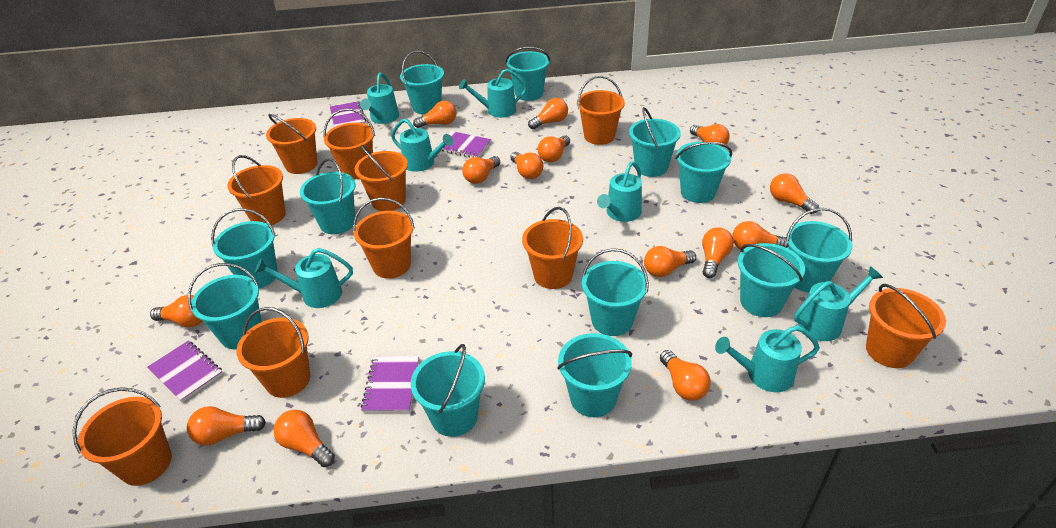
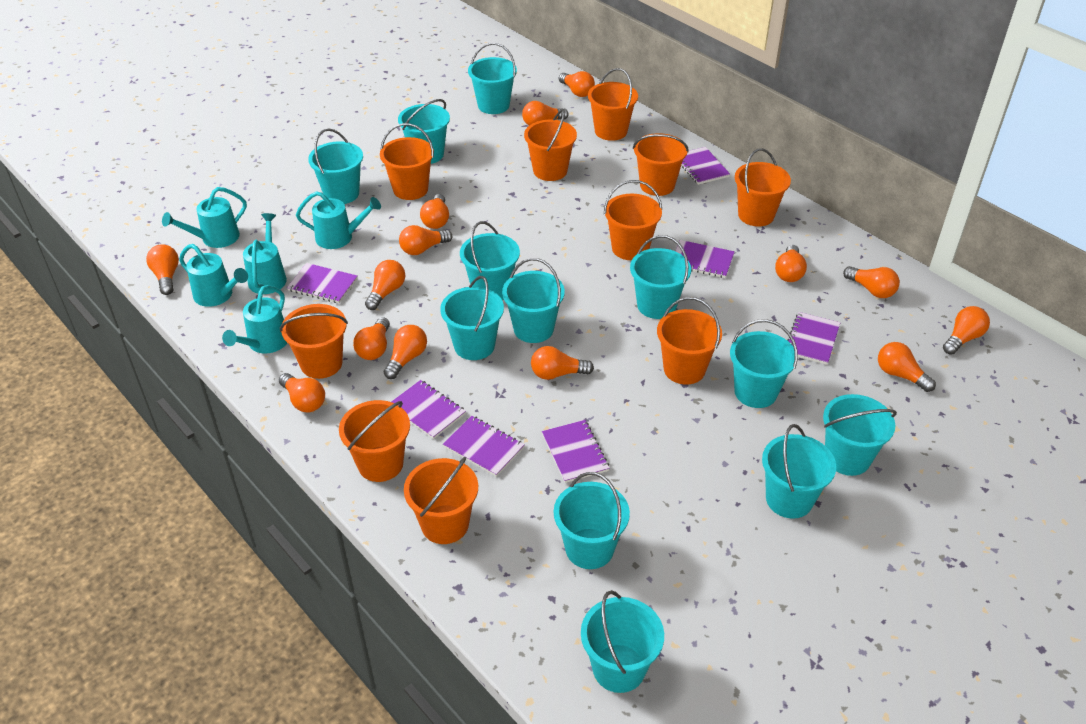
purple notebook: [147,341,223,402] [330,101,366,127] [361,356,419,413] [436,131,491,157] = 4 -> [287,263,358,303] [391,380,466,439] [443,416,525,477] [542,420,610,483] [676,240,735,278] [681,147,730,185] [787,312,840,365] = 7
turquoise watering can: [254,248,353,308] [360,73,399,124] [391,119,453,172] [459,69,527,118] [597,162,642,222] [715,326,820,392] [794,266,883,341] = 7 -> [162,187,247,248] [179,244,248,307] [222,285,287,354] [243,213,287,294] [296,191,381,249] = 5

